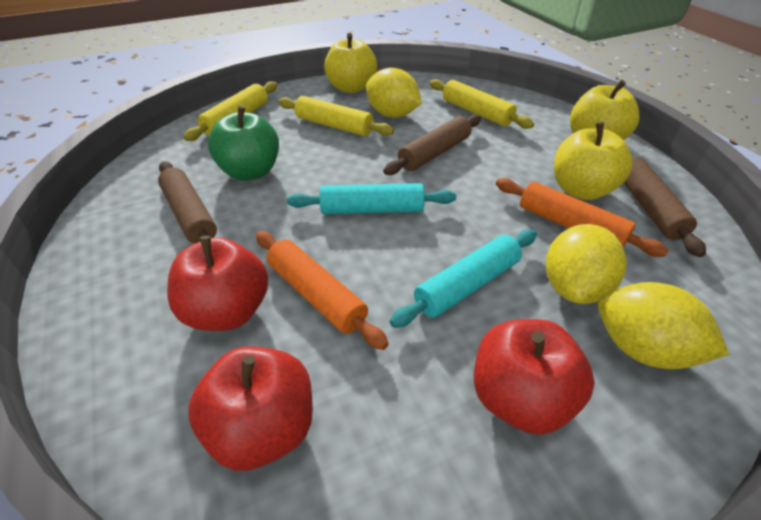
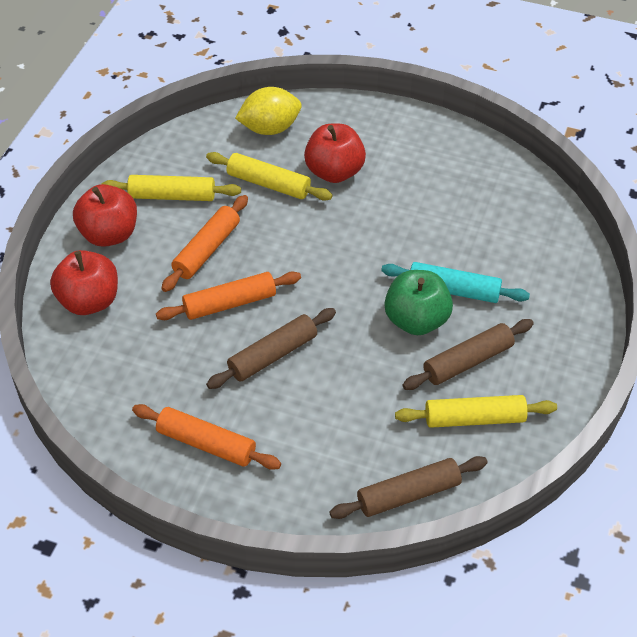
orange rolling pin: [256,231,389,350] [496,178,669,257] = 2 -> [132,404,281,470] [156,271,301,320] [161,195,248,292] = 3
turquoise rolling pin: [287,183,456,214] [389,229,537,328] = 2 -> [381,262,530,303] = 1
yellow apple: [324,33,377,93] [554,122,633,200] [570,80,639,140] = 3 -> none = 0
yellow lemon: [366,68,422,118] [546,224,627,304] [598,282,729,369] = 3 -> [235,87,302,135] = 1

